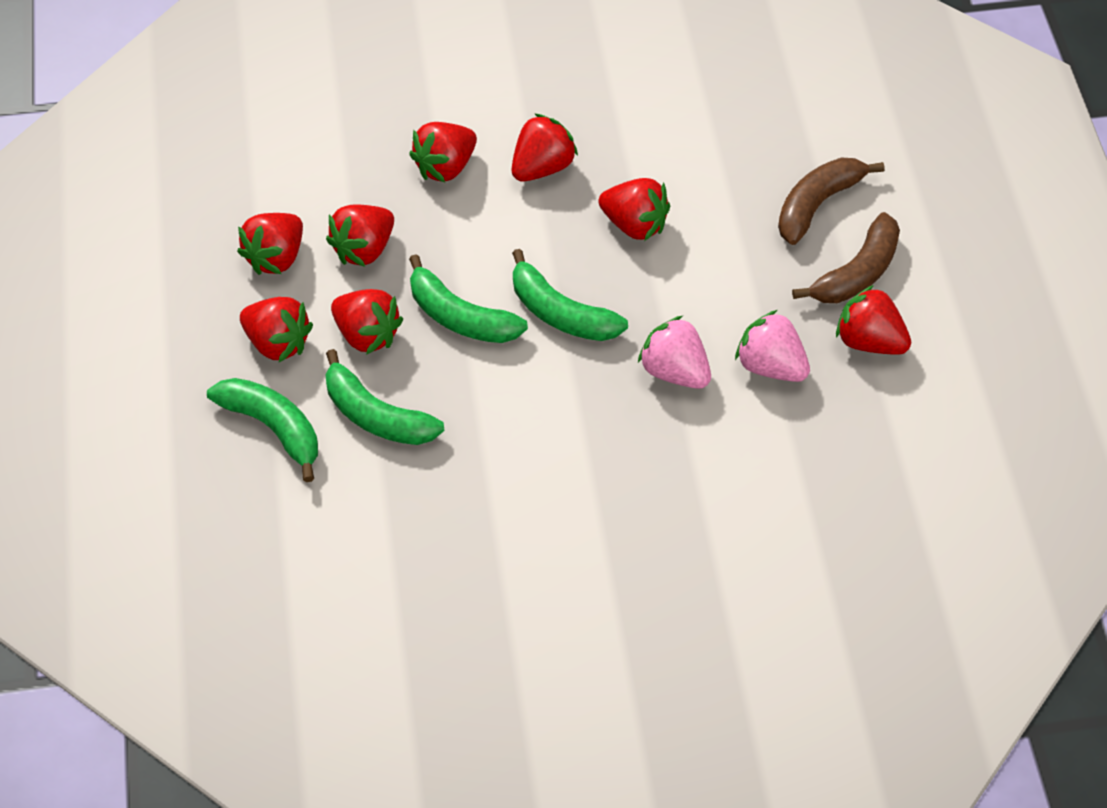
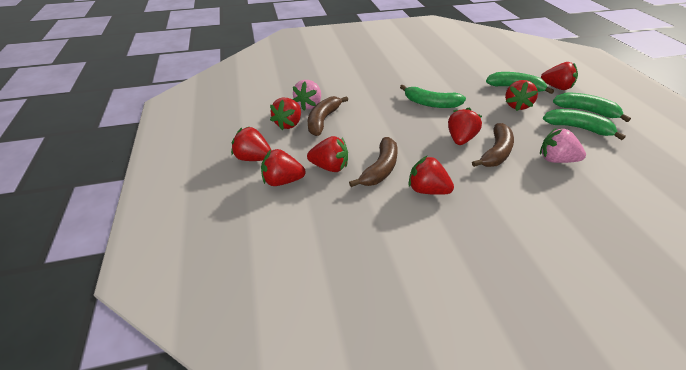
brown banana: [778,157,885,245] [792,212,900,303] = 2 -> [308,96,348,136] [349,137,398,187] [472,123,514,167] = 3

